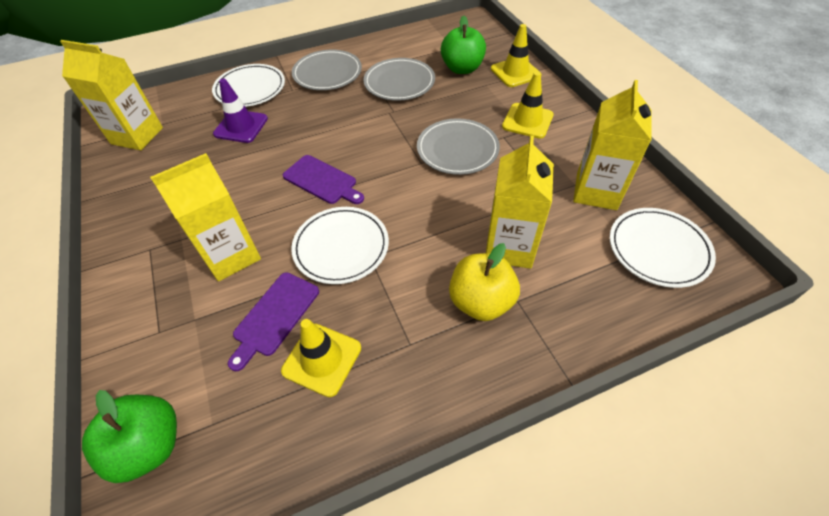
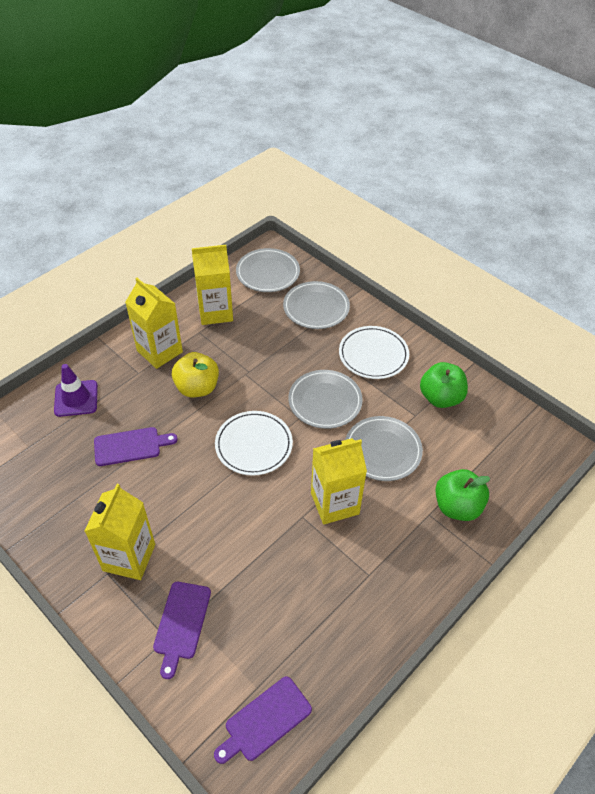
grey plate: [292,50,362,90] [364,58,435,101] [417,118,500,175] = 3 -> [236,248,300,292] [283,281,350,329] [288,370,363,429] [345,416,423,481] = 4
purple cutting board: [228,272,319,372] [283,155,364,204] = 2 -> [94,427,178,466] [153,582,211,679] [214,676,312,764] = 3
white plate: [212,64,285,107] [291,207,389,284] [610,208,716,288] = 3 -> [215,411,293,476] [339,326,409,379] = 2
yellow traffic cone: [281,319,361,397] [491,24,541,87] [502,72,554,139] = 3 -> none = 0

